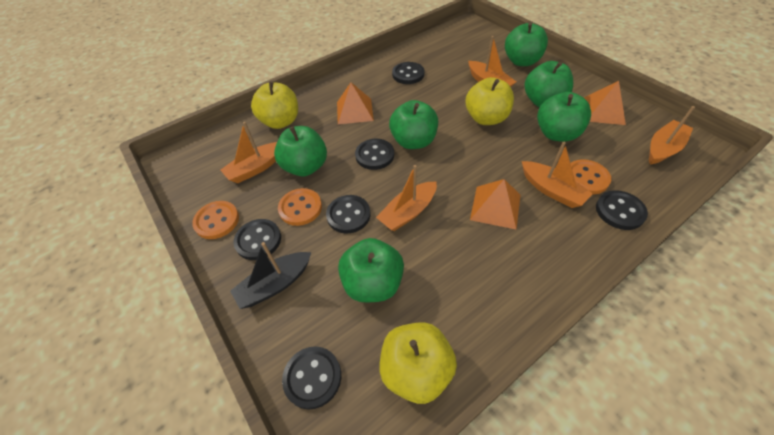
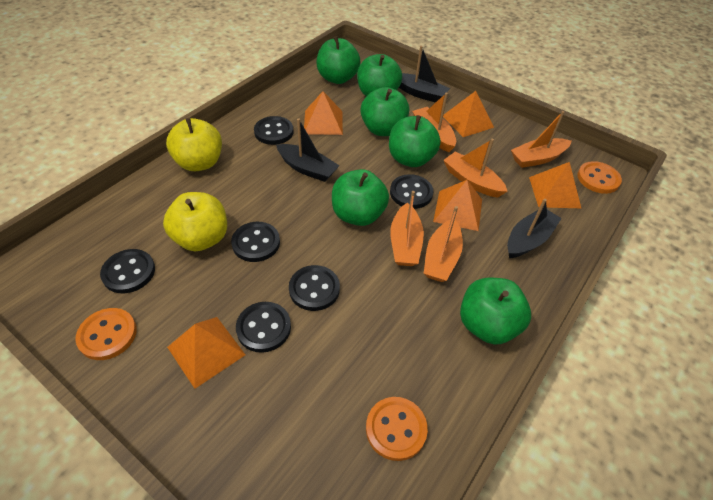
black boat: [230,242,311,309] = 1 -> [276,118,340,182] [399,46,450,103] [507,199,562,258] = 3
orange pyramid: [337,82,374,124] [470,179,521,230] [584,81,626,125] = 3 -> [167,317,245,389] [304,91,343,135] [433,180,482,231] [443,91,494,137] [529,162,581,208] = 5
yellow apple: [251,81,298,129] [379,322,457,404] [466,77,514,125] = 3 -> [163,192,227,251] [166,118,222,171] = 2

